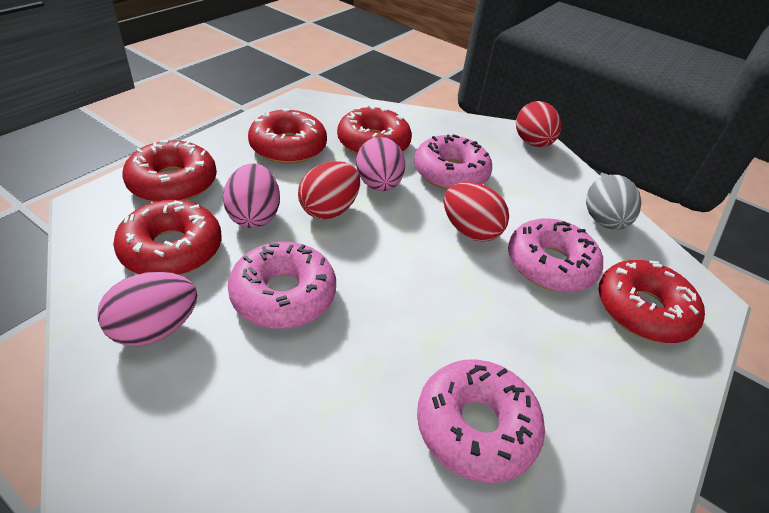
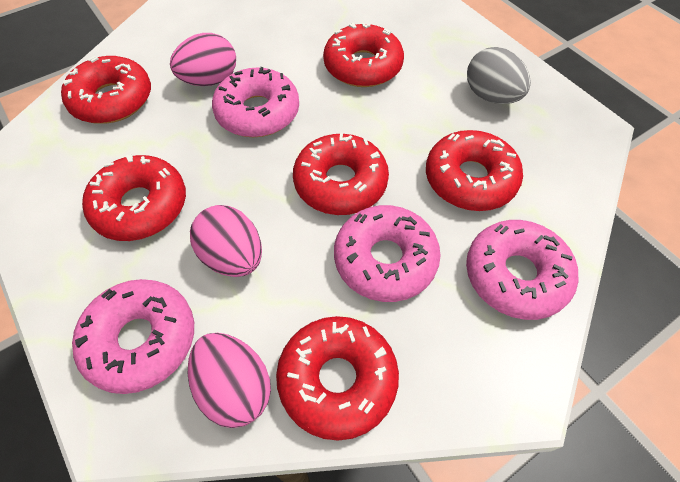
red donut: [113,200,222,275] [123,140,217,202] [248,108,327,164] [337,105,412,155] [599,260,705,343] = 5 -> [61,56,151,124] [82,154,186,241] [276,316,399,441] [293,133,389,215] [323,23,404,87] [426,130,523,211] = 6
red egg: [298,161,360,219] [444,182,509,242] [516,101,561,147] = 3 -> none = 0

